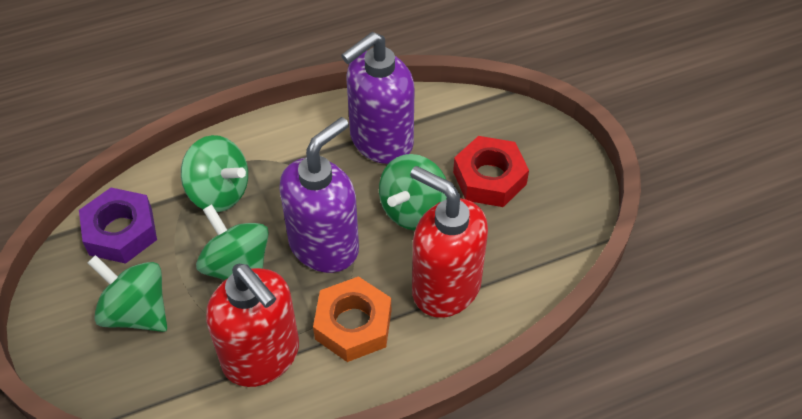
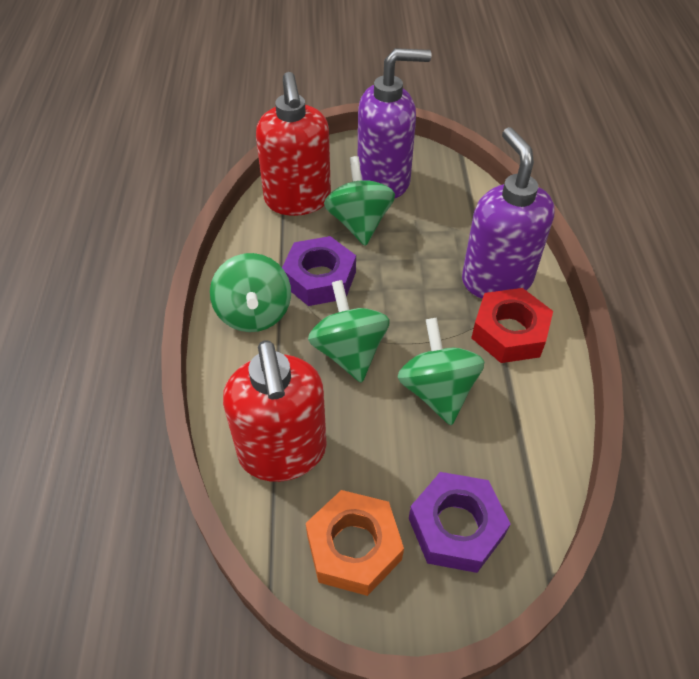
purple nut: [79,188,157,264] = 1 -> [282,236,356,306] [409,472,511,573] = 2

